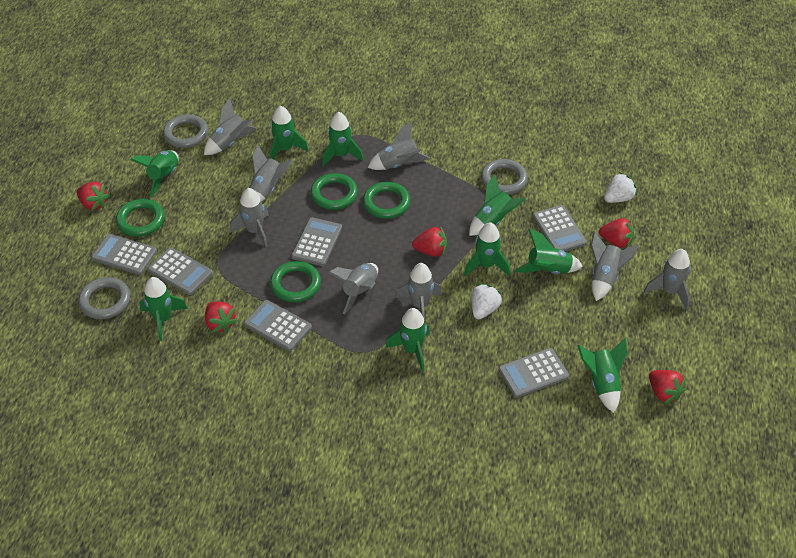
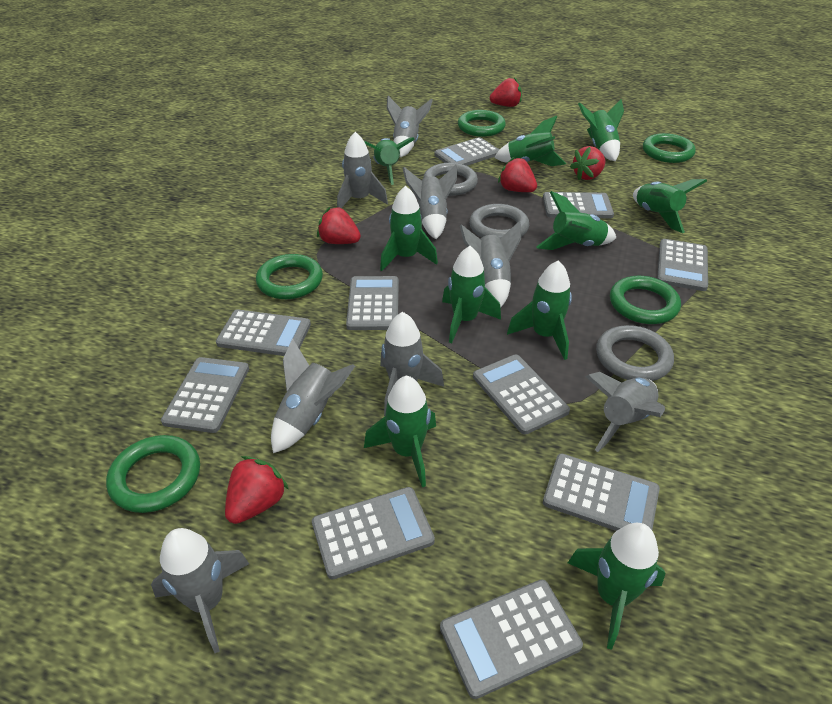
green ring: [116,199,165,237] [270,261,321,302] [310,173,358,210] [363,182,410,219] = 4 -> [106,435,200,513] [256,254,323,299] [458,110,506,137] [610,276,681,324] [643,133,696,163] = 5
green rocket: [130,150,179,197] [140,277,188,341] [270,105,309,160] [322,112,364,167] [385,308,430,371] [464,222,510,276] [469,174,526,236] [515,229,583,274] [577,338,627,413] = 9 -> [364,375,436,487] [365,137,415,185] [380,185,438,271] [442,246,501,343] [494,115,566,166] [507,260,572,360] [537,191,616,250] [568,523,666,650] [578,99,624,161] [633,179,707,233] = 10
grey calculator: [91,234,157,275] [147,247,213,295] [244,300,312,351] [291,217,342,266] [498,348,569,398] [533,205,587,251] = 6 -> [161,357,249,433] [216,309,311,356] [312,487,435,580] [346,276,399,330] [434,137,499,166] [440,579,583,699] [473,354,570,435] [543,192,614,218] [543,454,660,531] [657,239,708,291] = 10
white strawberry: [471,283,502,319] [604,172,637,203] = 2 -> none = 0

